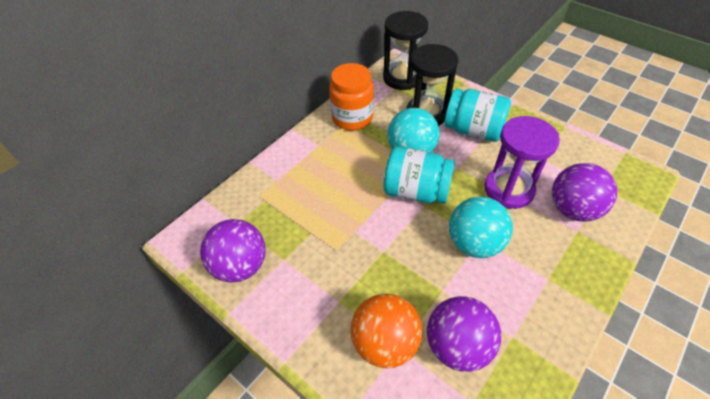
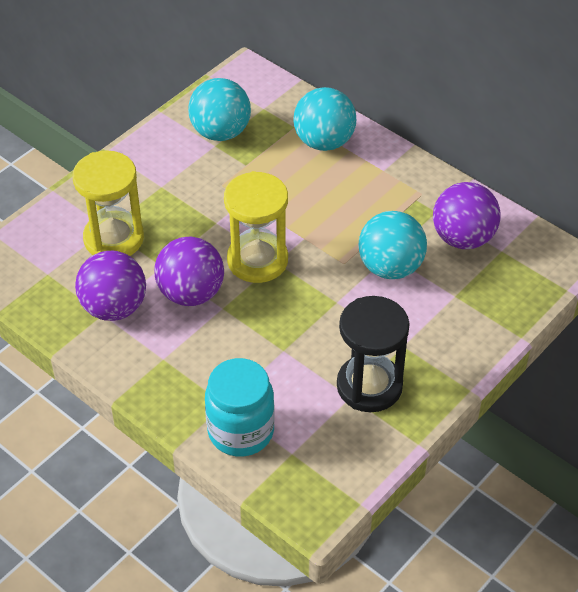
black hourglass: [383,11,428,90] [406,44,458,126] = 2 -> [337,296,410,412] = 1
orange ball: [350,293,423,368] = 1 -> none = 0
orange jar: [329,63,374,130] = 1 -> none = 0
purple hourglass: [485,116,560,209] = 1 -> none = 0
turquoise ball: [387,108,440,153] [449,196,513,258] = 2 -> [188,78,251,141] [294,87,356,151] [358,211,427,279] = 3
turquoise jar: [384,146,455,204] [444,89,511,142] = 2 -> [205,358,275,457] = 1
yellow hourglass: none = 0 -> [72,151,144,256] [224,171,288,283] = 2

